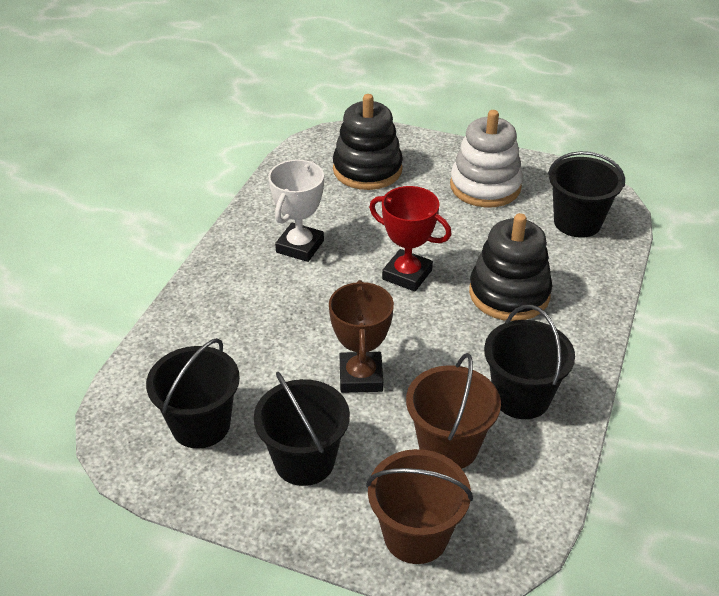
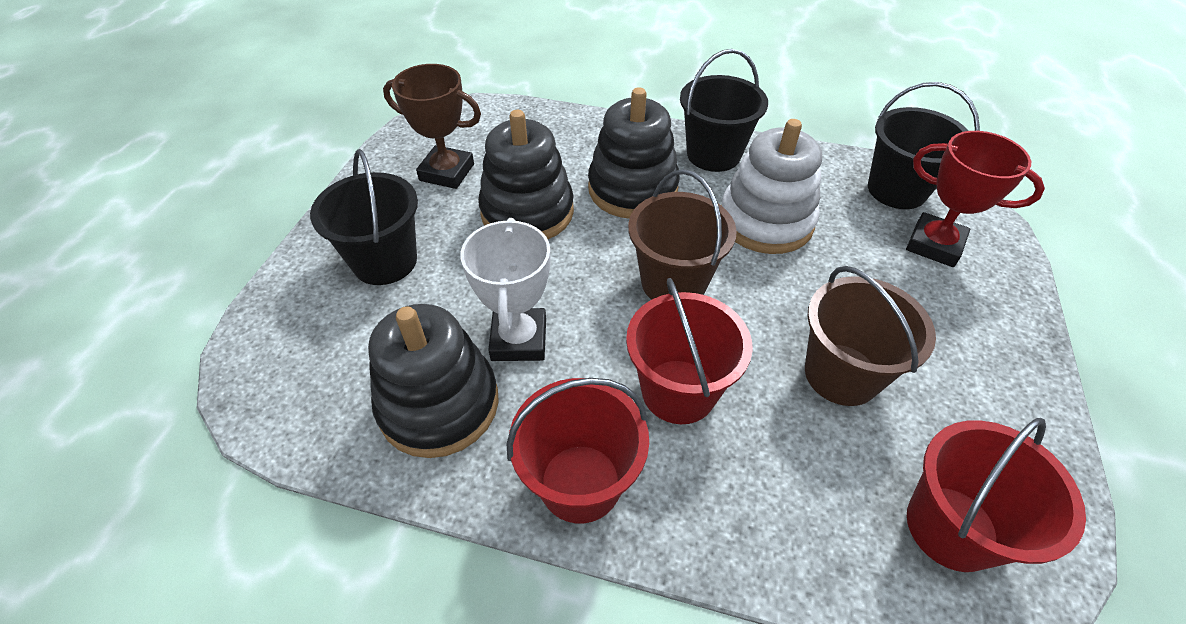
black bucket: [146,338,240,449] [254,372,350,486] [484,305,575,419] [548,151,625,238] = 4 -> [310,149,418,285] [680,49,768,172] [868,82,980,209] = 3
black stacking toy: [333,94,403,190] [469,213,552,321] = 2 -> [368,304,499,458] [478,110,574,239] [588,87,680,219] = 3
red bucket: none = 0 -> [507,378,649,523] [626,278,753,424] [907,418,1086,572] = 3

